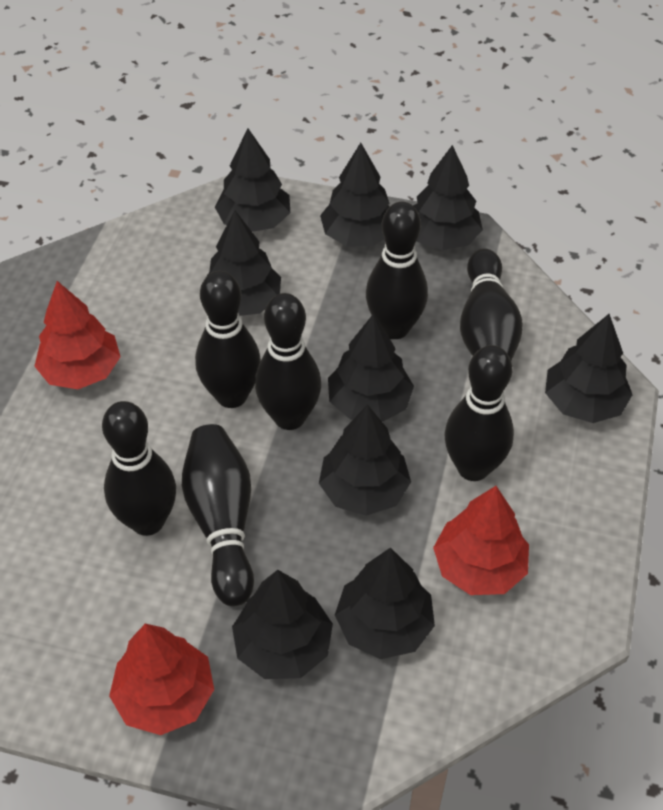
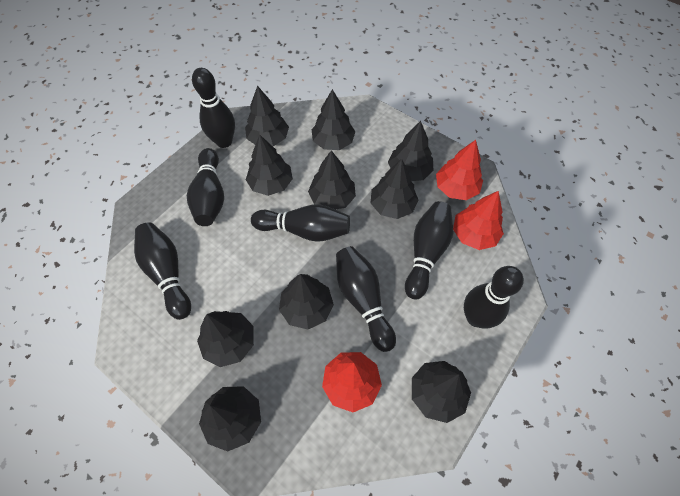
black tree: [201,210,281,316] [215,128,290,232] [232,570,333,679] [319,405,411,516] [320,143,390,246] [328,314,414,422] [335,548,435,659] [413,145,483,250] [545,314,633,423] = 9 -> [197,311,254,367] [199,386,261,452] [245,86,289,146] [246,135,293,196] [279,274,334,329] [308,150,356,210] [312,89,355,150] [371,159,419,219] [388,121,433,181] [412,361,471,423] = 10

